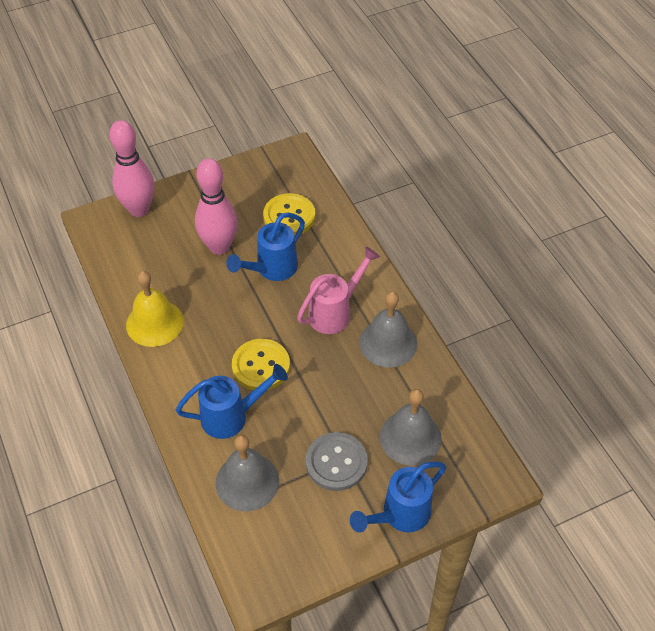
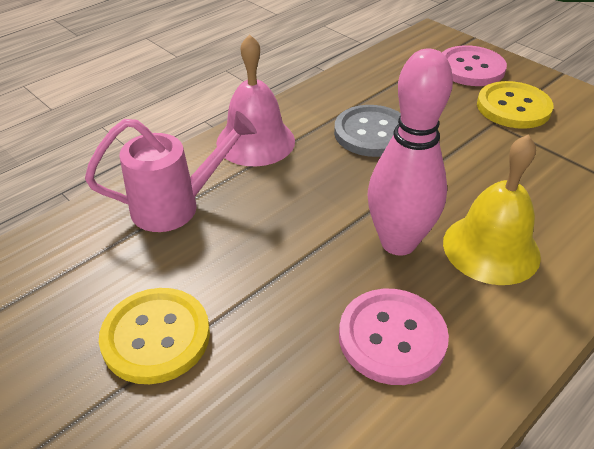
blue watering can: [176,364,288,439] [226,212,305,281] [350,461,446,533] = 3 -> none = 0
grey bell: [216,435,279,511] [359,291,417,368] [380,389,442,465] = 3 -> none = 0
pink bell: none = 0 -> [216,34,295,166] = 1
pink bowling pin: [109,120,155,217] [195,158,238,255] = 2 -> [368,49,453,256] = 1
pink button: none = 0 -> [339,289,449,385] [442,45,507,86] = 2

